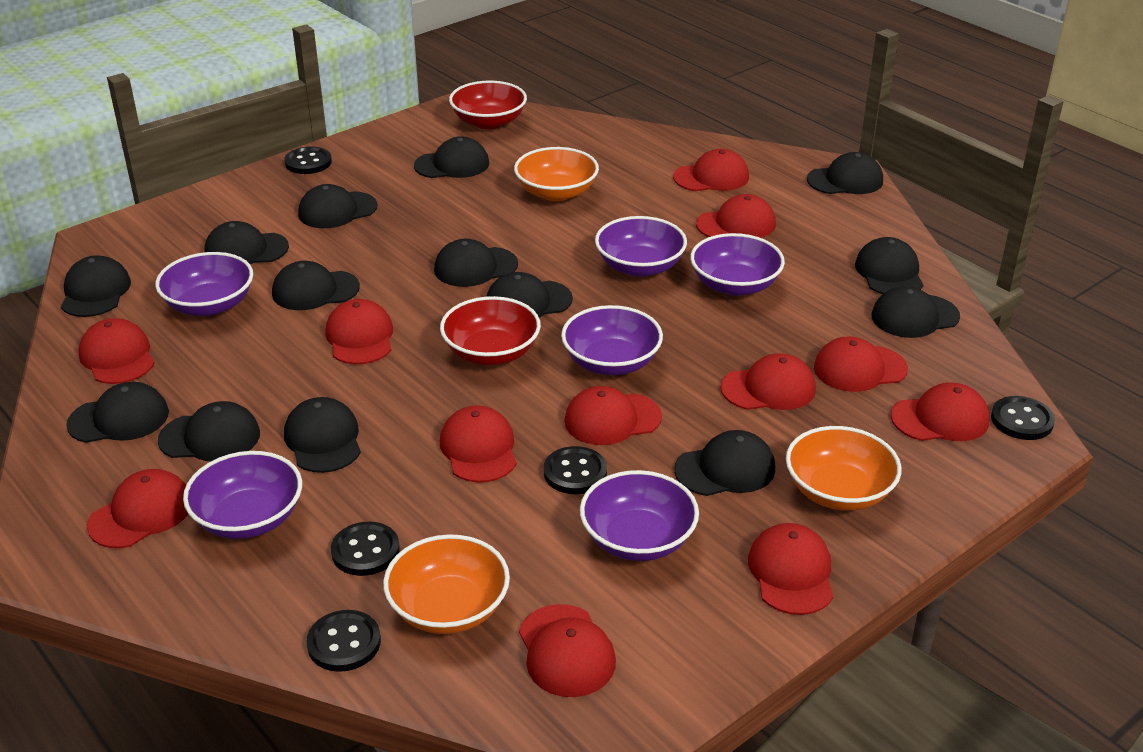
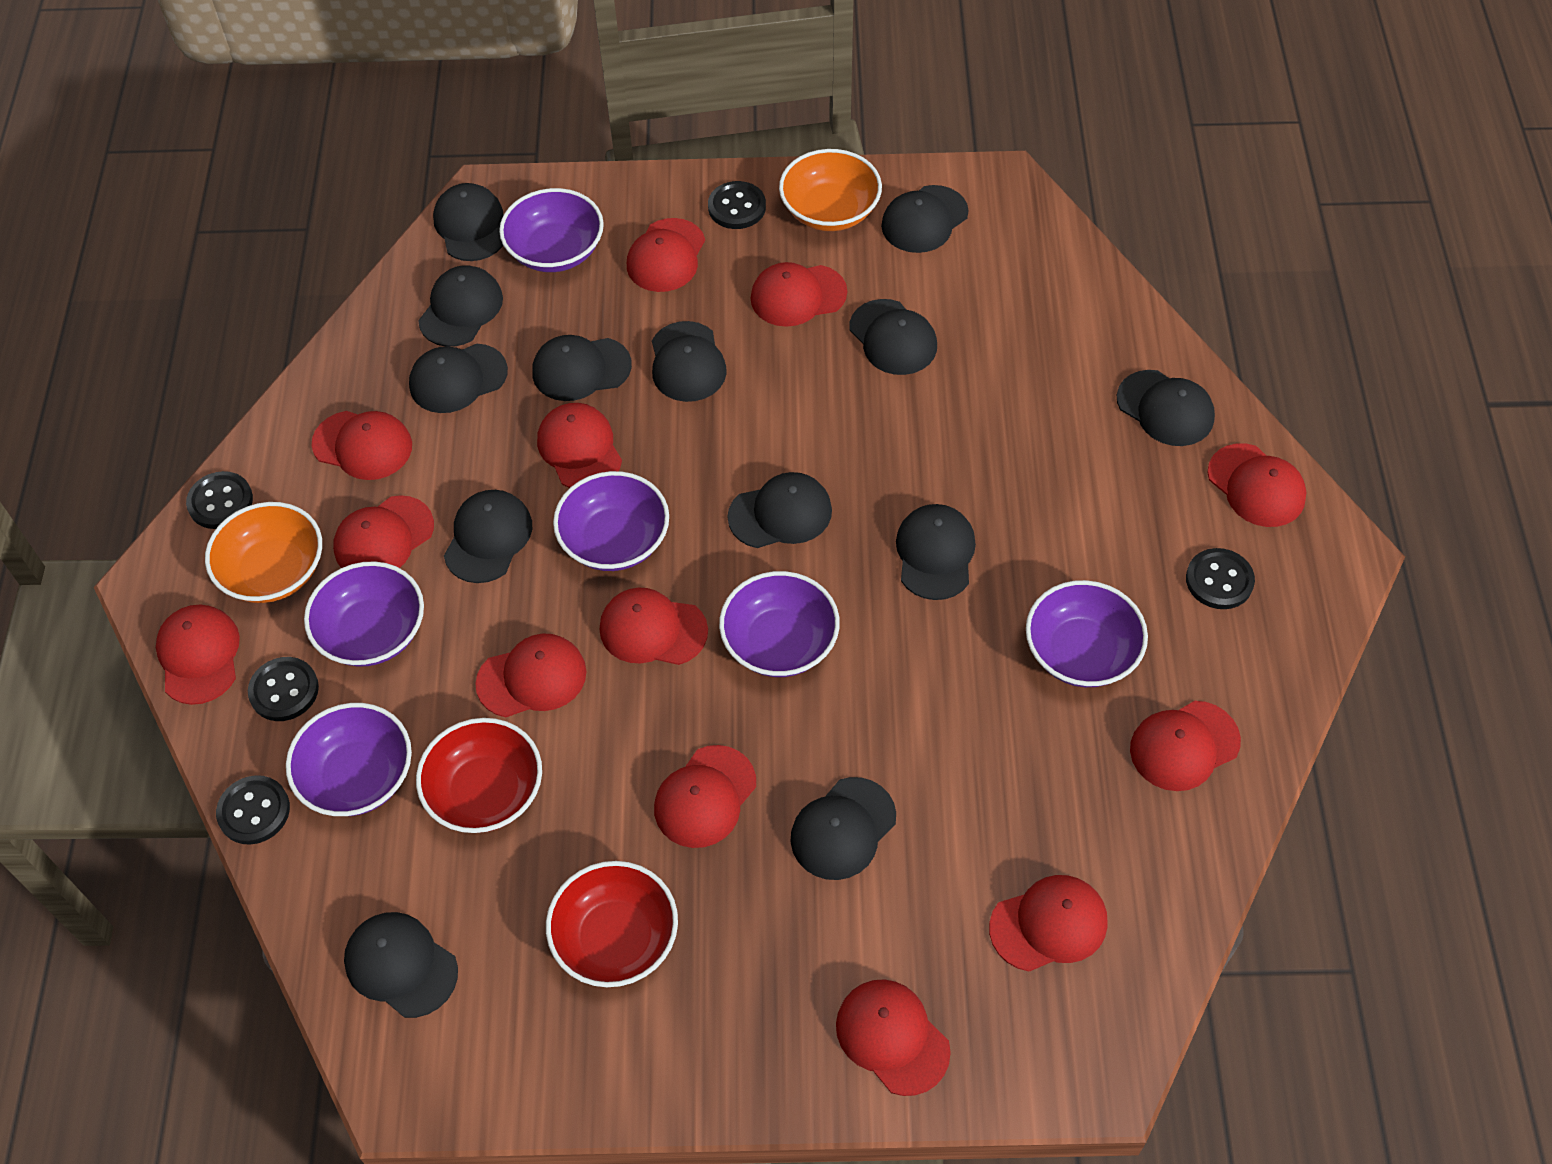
black cap: [61,255,131,317] [66,382,169,443] [158,401,260,461] [204,221,289,264] [272,261,360,310] [284,397,361,473] [298,184,377,228] [414,136,489,178] [434,239,518,287] [486,272,573,318] [674,430,775,496] [807,152,883,194] [855,237,923,294] [871,286,960,338] = 14 -> [344,912,458,1018] [409,344,508,413] [418,265,503,347] [433,183,504,261] [444,490,532,583] [532,335,632,401] [652,321,727,402] [727,472,832,548] [791,777,896,880] [850,299,937,375] [881,185,969,253] [896,504,976,600] [1117,370,1215,446] = 13
orange bowl: [383,534,510,634] [514,147,599,201] [786,426,902,511] = 3 -> [205,502,322,603] [779,149,882,231] = 2
red cap: [78,318,155,384] [87,469,188,548] [325,299,393,364] [440,405,517,483] [519,604,616,697] [564,386,662,445] [673,149,749,191] [696,194,776,238] [721,353,816,410] [748,523,834,615] [814,337,908,392] [891,382,989,441] = 12 -> [156,605,240,705] [312,411,412,480] [333,495,434,568] [475,633,587,717] [537,403,622,488] [600,587,708,665] [627,218,705,292] [654,745,756,848] [751,262,847,327] [836,979,951,1096] [989,875,1108,972] [1130,701,1241,791] [1207,443,1307,527] = 13

